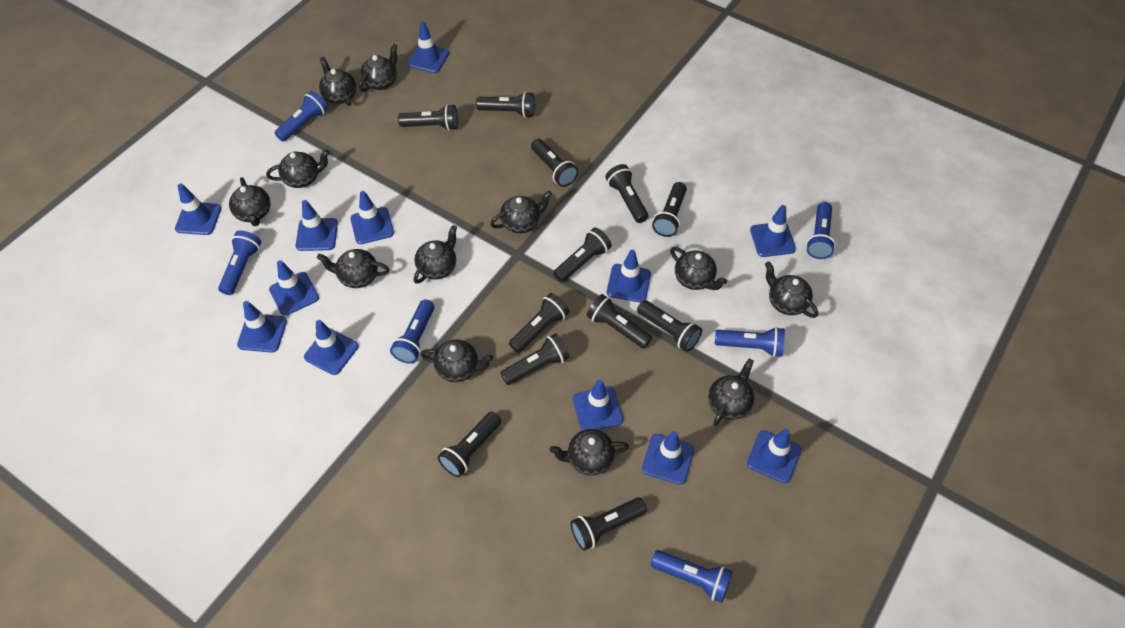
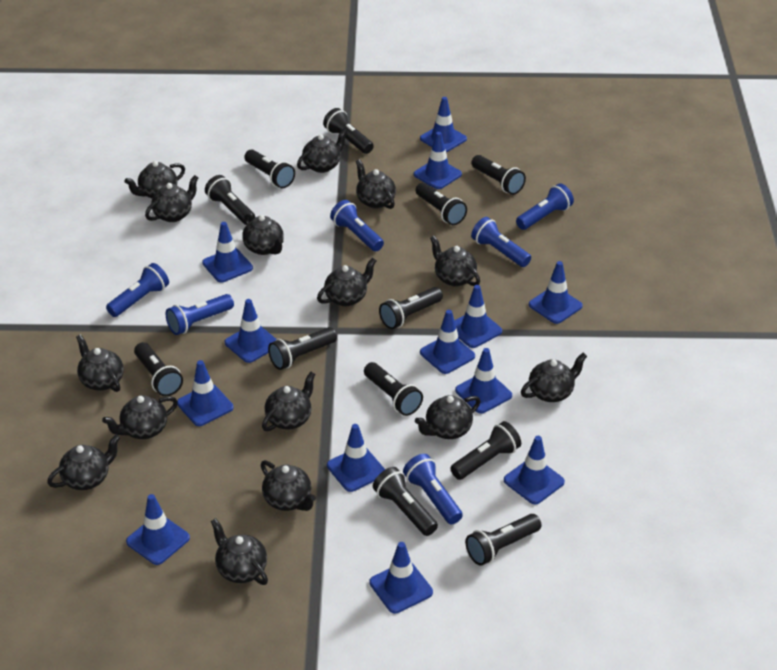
black teapot: [229,177,271,226] [266,150,330,188] [317,249,389,288] [319,57,356,106] [359,44,398,92] [414,225,457,284] [420,340,493,382] [490,190,552,233] [550,429,629,476] [670,247,727,290] [708,359,754,426] [765,262,818,318] = 12 -> [47,434,120,490] [76,334,124,392] [102,395,178,439] [125,161,185,198] [145,175,198,222] [211,518,268,585] [242,213,284,255] [260,460,316,511] [262,372,315,431] [297,128,348,173] [317,258,376,306] [356,159,396,209] [415,395,480,439] [430,236,480,287] [521,353,587,402] = 15
blue traffic cone: [175,184,221,235] [237,301,287,353] [269,260,319,316] [296,200,338,251] [304,320,359,375] [350,191,394,244] [408,21,449,73] [573,379,623,431] [607,250,651,302] [642,431,694,485] [747,429,801,483] [750,205,796,257] = 12 -> [126,494,190,565] [177,360,234,426] [202,222,253,282] [225,299,276,363] [327,424,385,492] [369,542,433,614] [414,132,462,189] [420,97,467,152] [420,310,475,374] [454,285,502,348] [455,348,512,413] [504,436,565,504] [529,261,583,324] = 13

